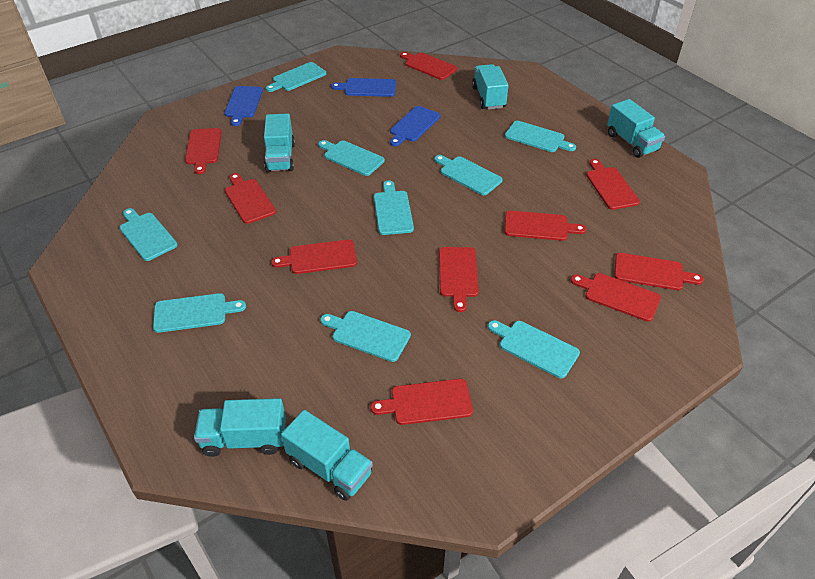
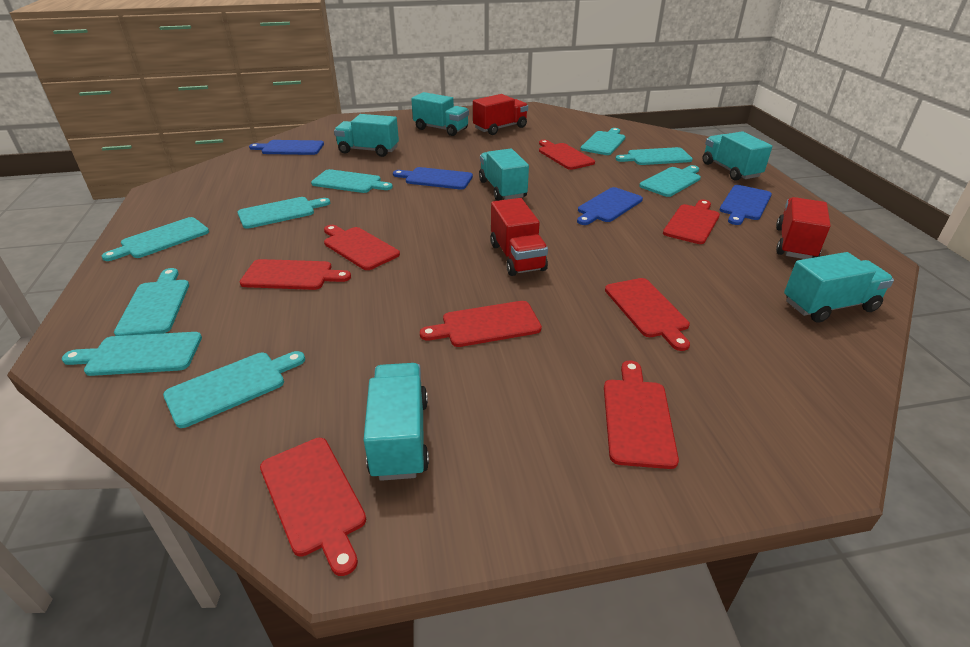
blue cutting board: [224,86,263,126] [331,78,396,97] [390,106,440,146] = 3 -> [249,140,324,155] [393,167,473,189] [577,187,643,225] [720,185,772,225] = 4
red cutting board: [185,128,222,174] [225,173,276,224] [271,240,357,274] [370,379,473,425] [400,52,457,80] [439,247,479,312] [505,211,586,241] [570,273,661,322] [586,159,640,210] [614,253,704,290] = 10 -> [240,259,351,290] [260,438,366,576] [324,225,400,270] [420,301,542,347] [539,140,595,170] [604,361,679,469] [605,278,690,351] [663,200,720,244] = 8
red truck: none = 0 -> [473,94,528,135] [490,198,548,276] [776,197,831,259] = 3
turquoise truck: [194,398,286,457] [264,114,295,172] [281,410,373,501] [472,64,509,110] [607,99,665,158] = 5 -> [334,114,399,157] [364,363,429,481] [411,92,469,136] [479,149,529,201] [702,131,772,181] [784,252,894,323] = 6

